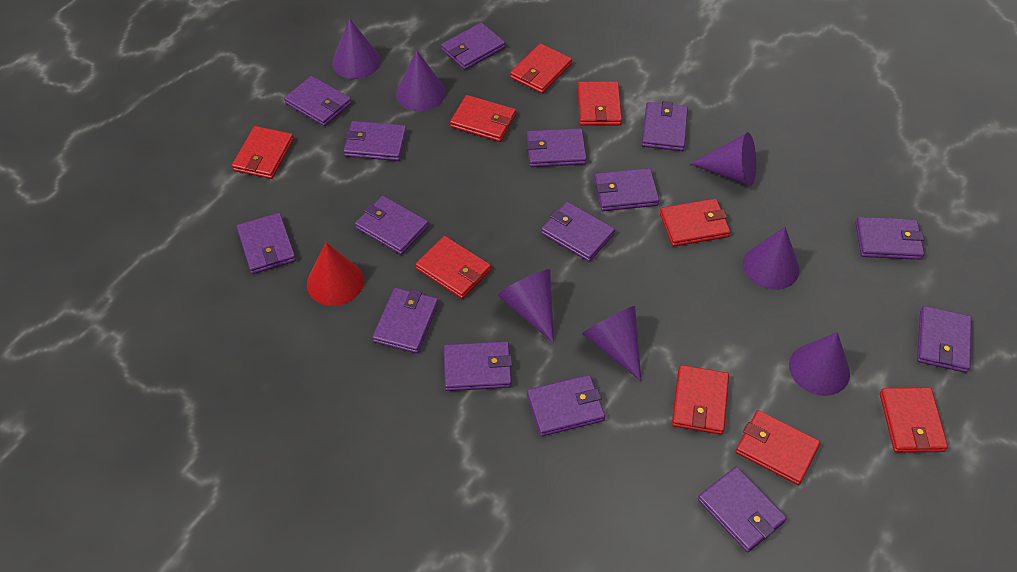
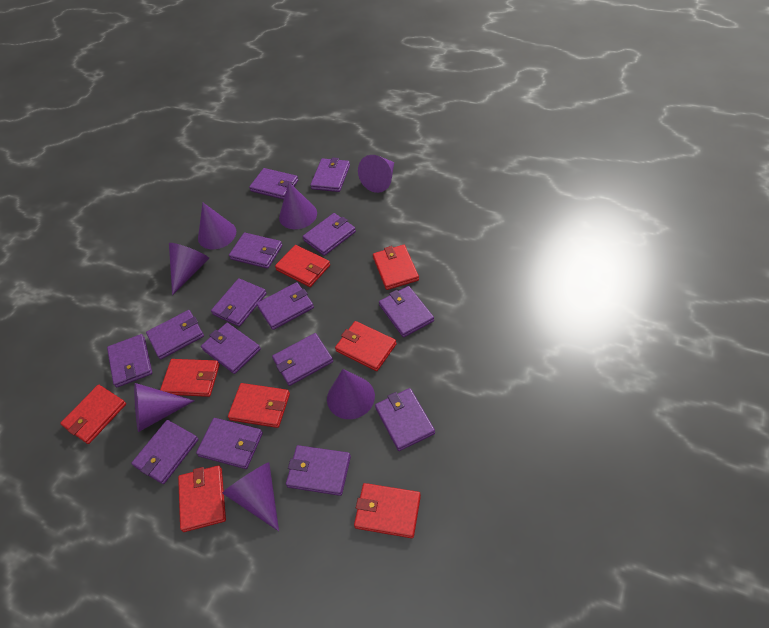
red cone: [307,243,364,306] = 1 -> none = 0
red wallet: [232,126,294,179] [415,236,491,299] [450,95,516,142] [510,43,572,94] [578,81,622,126] [660,199,730,247] [672,365,729,435] [735,410,820,485] [880,388,948,453] = 9 -> [60,385,126,444] [160,359,220,397] [178,465,226,532] [228,383,290,428] [275,245,330,287] [335,321,397,371] [354,483,421,538] [373,245,419,290] = 8

